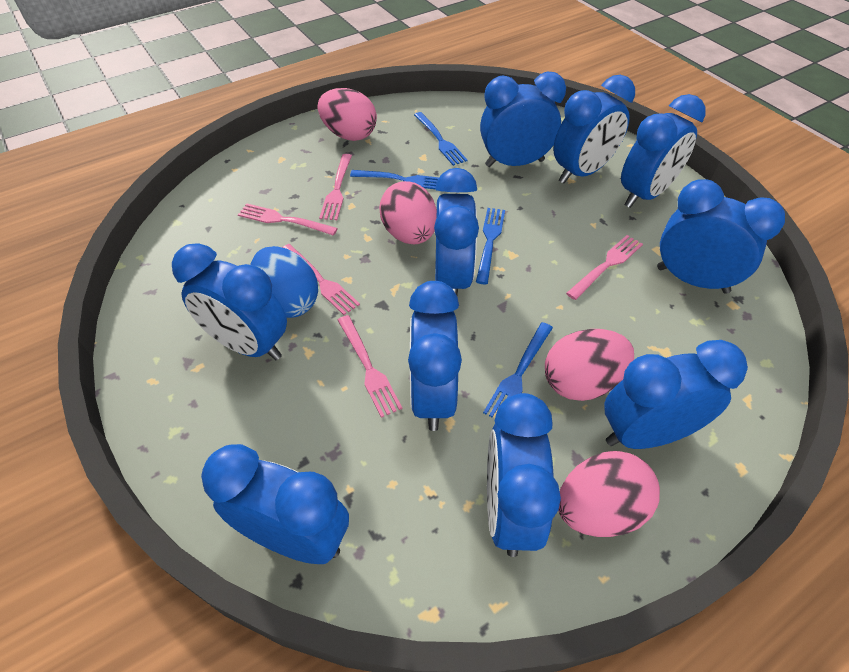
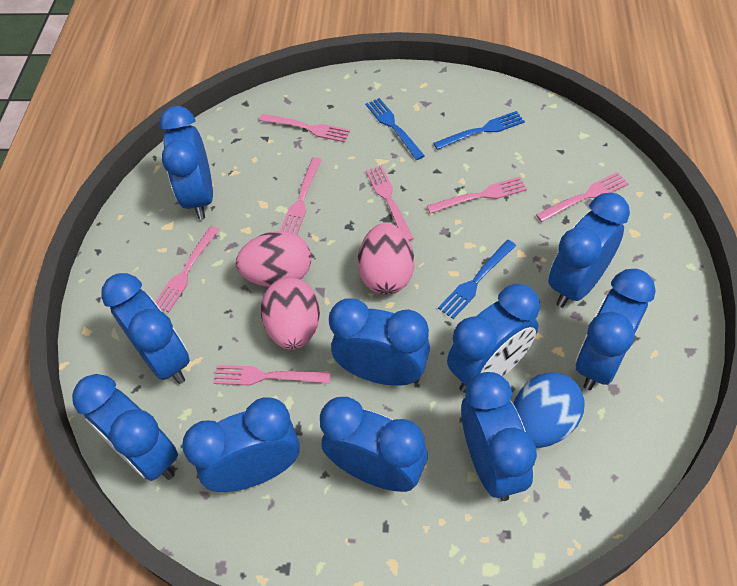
blue fork: [350,170,439,189] [414,112,468,166] [476,208,505,284] [483,322,553,417] = 4 -> [366,98,425,160] [433,111,525,150] [438,240,516,319] = 3
pink egg: [318,88,377,141] [379,181,437,245] [545,329,634,401] [558,451,660,537] = 4 -> [236,231,311,287] [261,278,320,350] [358,223,414,294] = 3
pink fork: [238,203,338,236] [282,244,360,315] [319,154,352,220] [338,315,402,418] [566,235,643,300] = 5 -> [155,226,220,312] [213,365,331,385] [259,114,350,142] [280,157,322,235] [366,165,414,241] [427,177,527,214] [536,172,629,222] = 7

